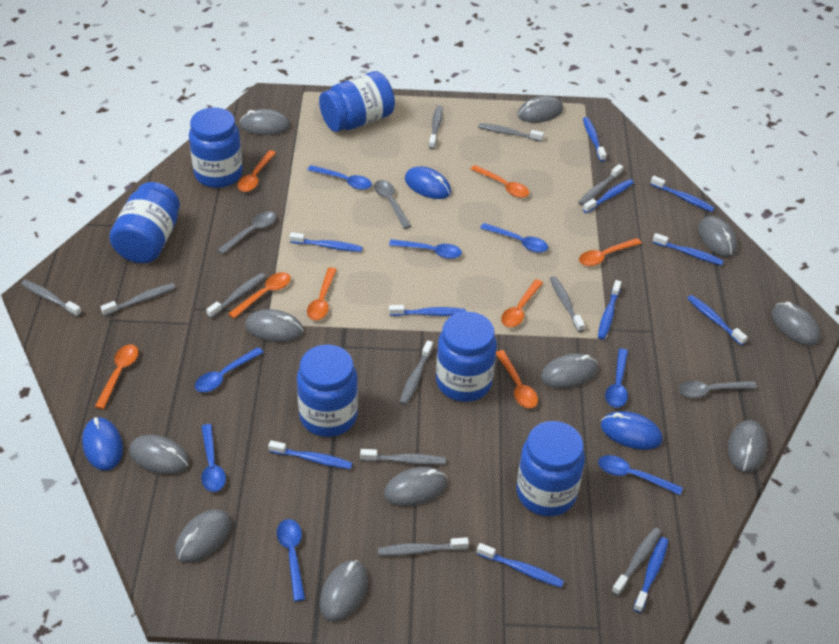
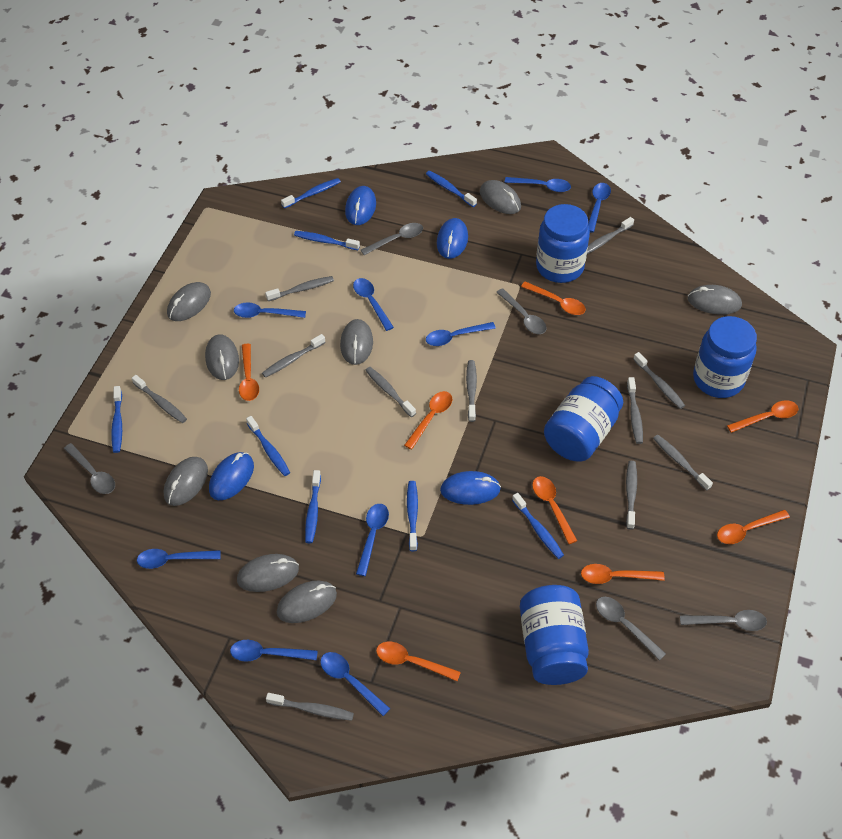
blue jar: [109,182,180,263] [189,107,243,188] [297,345,358,437] [319,71,395,132] [436,312,497,402] [516,421,585,516] = 6 -> [520,585,589,685] [536,204,590,283] [544,376,623,462] [693,316,757,398] = 4
blue mouse: [82,417,123,471] [405,166,451,199] [601,411,663,450] = 3 -> [209,452,254,500] [345,186,376,225] [437,218,468,259] [440,471,501,505] = 4
blue spoon: [195,347,264,392] [201,424,226,492] [277,519,305,602] [308,165,372,190] [389,239,462,259] [480,223,548,253] [598,455,683,495] [605,348,628,408] = 8 -> [137,549,221,569] [230,640,318,662] [234,302,306,318] [320,652,390,716] [353,278,394,331] [356,504,389,576] [426,322,496,346] [505,177,571,192] [588,183,611,232] = 9
blue toothbrush: [268,440,352,469] [290,232,363,252] [389,305,466,316] [477,543,564,588] [583,117,607,162] [583,179,634,213] [598,280,621,340] [633,537,668,613] [650,176,715,212] [653,233,724,265] [687,295,748,345] = 11 -> [111,386,122,453] [246,416,290,476] [281,178,341,209] [294,231,360,250] [305,470,321,543] [407,481,418,551] [426,171,477,207] [512,493,564,559] = 8
grey mouse: [129,435,190,475] [175,509,232,563] [240,109,290,135] [245,309,303,342] [320,560,368,622] [384,467,447,507] [517,96,563,123] [541,353,598,389] [698,216,737,257] [728,420,767,473] [772,302,820,346] = 11 -> [164,457,208,506] [167,282,211,321] [205,334,239,380] [237,554,299,592] [277,581,337,623] [340,319,373,365] [480,180,521,214] [687,285,742,315] = 8
grey spoon: [217,211,276,254] [374,180,411,229] [679,381,757,398] = 3 -> [64,443,115,494] [361,223,423,255] [496,288,546,334] [596,597,666,661] [680,610,767,631] = 5

